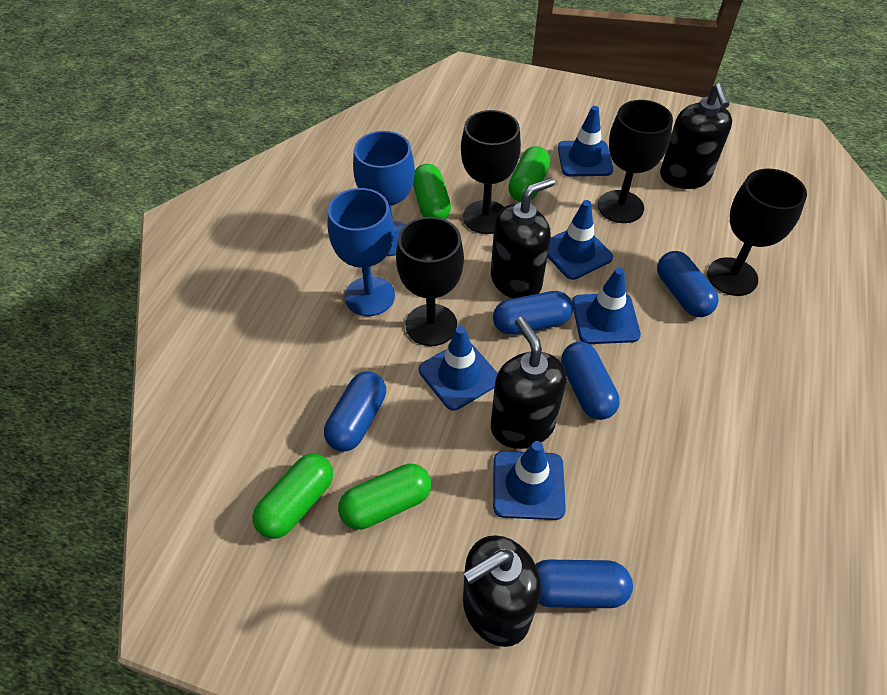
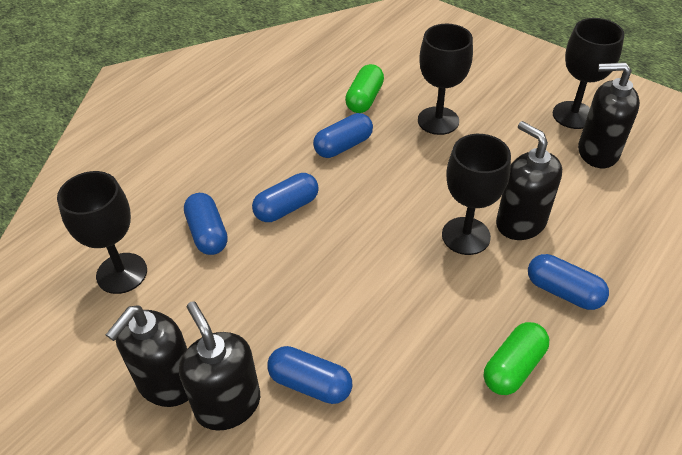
blue goblet: [327,188,395,316] [353,131,415,256] = 2 -> none = 0
blue traffic cone: [419,326,498,411] [493,441,566,520] [548,200,613,280] [558,106,613,176] [572,268,641,344] = 5 -> none = 0
green capsule: [252,454,333,539] [338,464,431,530] [413,164,451,219] [508,146,550,202] = 4 -> [345,64,384,113] [484,322,549,395] = 2

